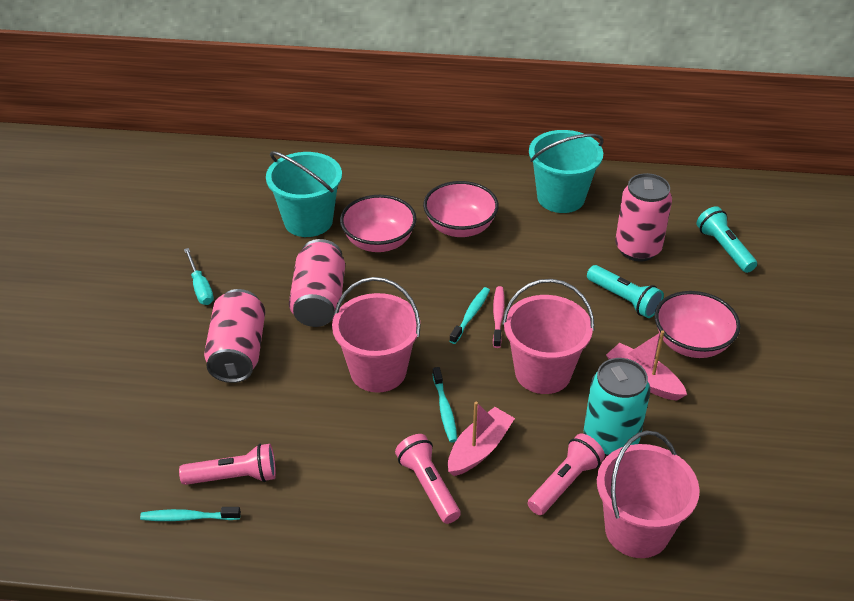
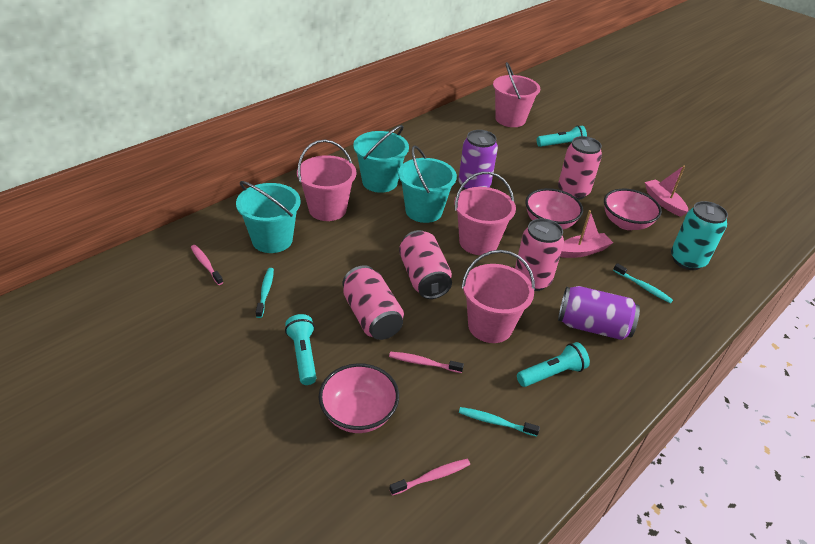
pink bucket: [332,277,420,393] [502,279,594,394] [597,430,700,558] = 3 -> [297,140,356,221] [454,172,516,255] [461,250,535,343] [493,62,540,127] = 4
pink can: [204,289,265,383] [289,239,345,327] [615,173,672,261] = 3 -> [342,265,404,340] [399,230,452,299] [515,218,564,291] [558,136,602,200] = 4
pink flashlight: [179,444,276,485] [395,434,461,524] [527,434,605,515] = 3 -> none = 0
pink toothbrush: [493,286,505,348] = 1 -> [191,245,223,285] [389,352,464,373] [390,459,470,496] = 3
purple can: none = 0 -> [458,130,498,190] [558,286,640,340] = 2
turquoise bucket: [266,151,342,237] [529,130,603,213] = 2 -> [236,181,301,253] [353,125,409,193] [398,145,457,223] = 3
turquoise flashlight: [587,265,664,318] [696,206,757,273] = 2 -> [285,314,316,385] [517,342,590,387] [537,125,587,147] = 3
turquoise screwdriver: [184,248,214,305] = 1 -> none = 0

